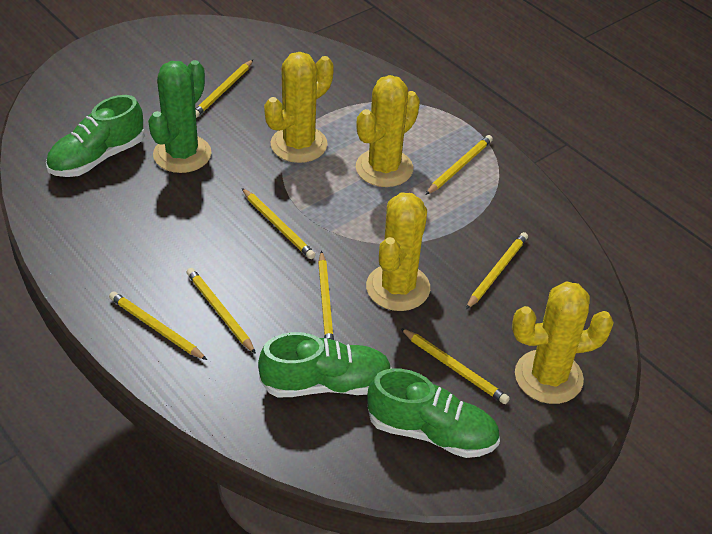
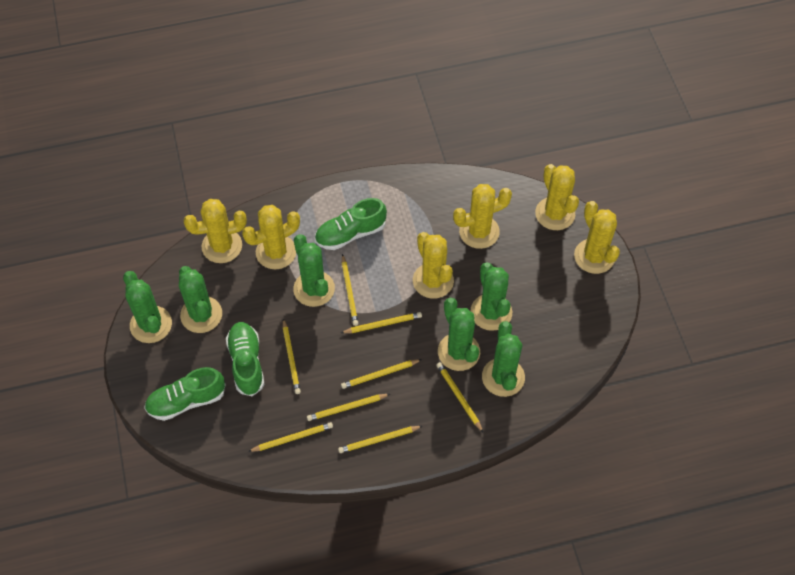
green cactus: [148,60,212,173] = 1 -> [123,271,172,343] [179,266,222,333] [293,234,335,307] [438,298,480,371] [471,262,512,331] [482,321,525,397] = 6
yellow cactus: [264,52,334,163] [356,75,420,187] [366,193,430,311] [512,281,614,404] = 4 -> [183,199,247,263] [242,205,300,269] [413,232,454,299] [453,184,512,249] [535,164,579,230] [574,201,620,274] = 6

